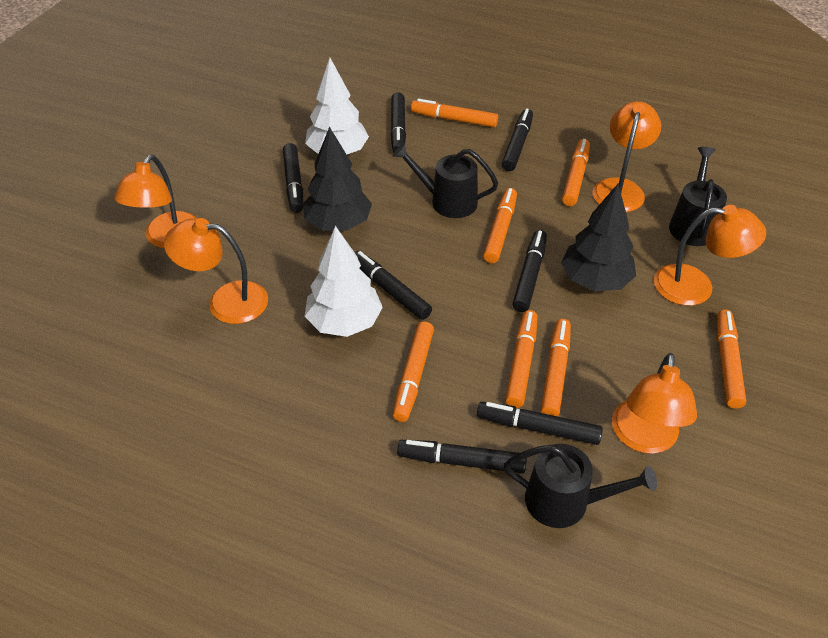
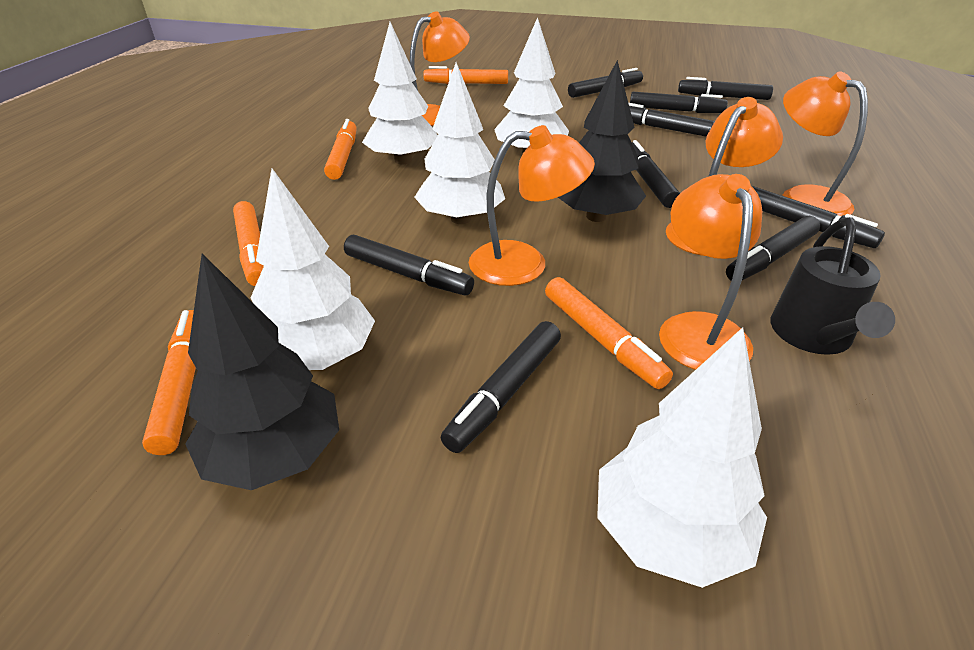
black marker: [283,143,303,213] [355,251,432,320] [390,92,406,152] [397,440,527,473] [477,402,603,445] [502,108,533,171] [512,230,547,312] = 7 -> [344,235,474,295] [441,321,561,453] [568,68,643,98] [628,103,715,137] [630,92,728,113] [632,140,680,208] [678,77,773,100] [726,216,820,281] [752,186,885,248] = 9
black watering can: [393,143,498,218] [504,444,657,528] [669,147,727,246] = 3 -> [770,217,895,355] = 1
orange marker: [393,322,434,422] [411,99,498,127] [483,188,517,263] [505,310,538,408] [541,319,571,417] [562,139,590,206] [717,310,746,408] = 7 -> [142,310,196,455] [233,201,264,286] [324,119,357,180] [423,66,508,84] [545,277,673,389] = 5
white tree: [305,58,369,154] [305,226,383,337] = 2 -> [251,169,375,370] [362,22,438,165] [414,63,505,224] [494,17,569,154] [597,327,767,588] = 5

